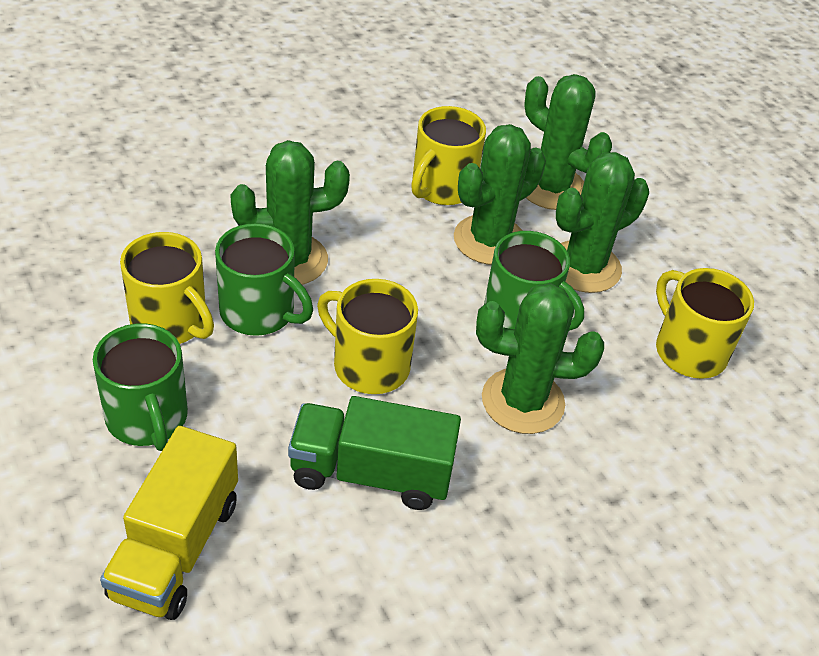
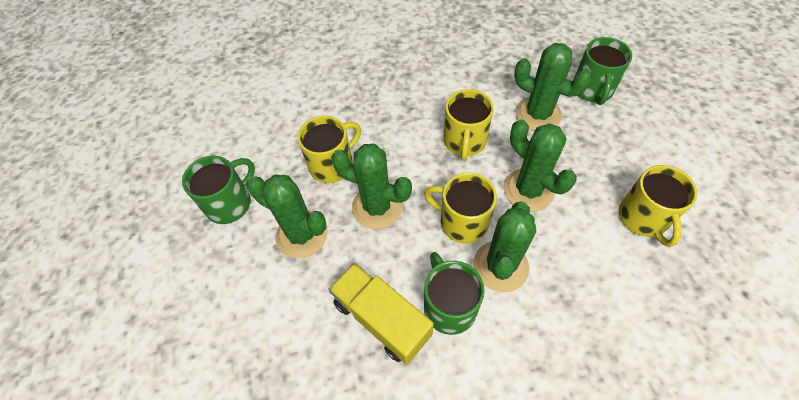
green truck: [288,396,461,510] = 1 -> none = 0

